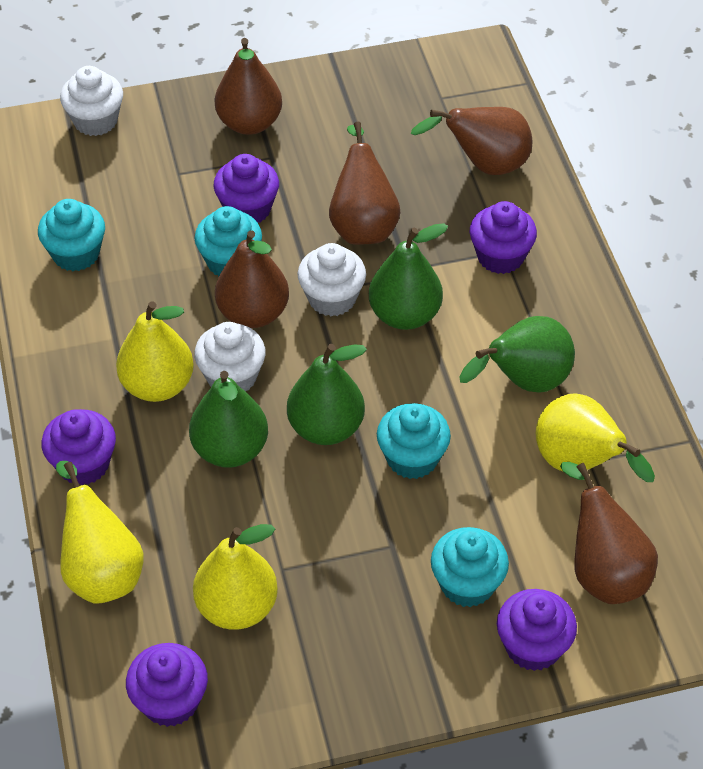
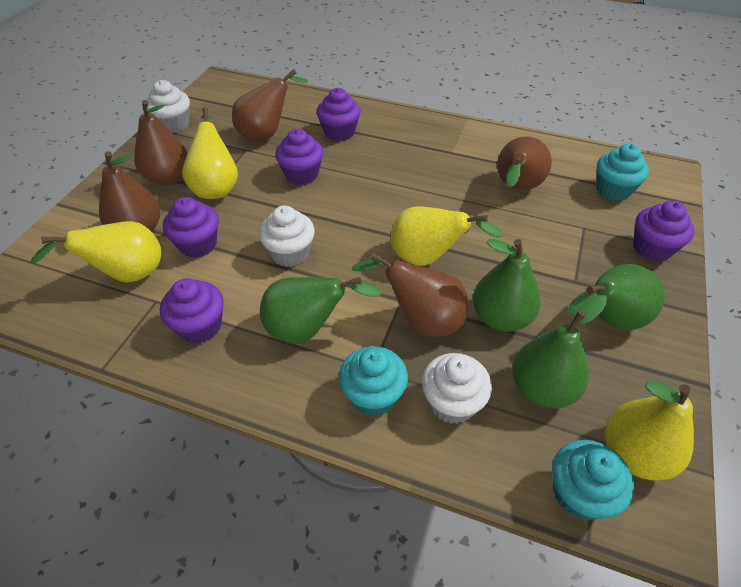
turquoise cupcake: [38,199,105,271] [195,206,262,276] [377,403,451,479] [431,527,509,607] = 4 -> [339,346,408,416] [552,440,634,520] [596,143,649,201] = 3

